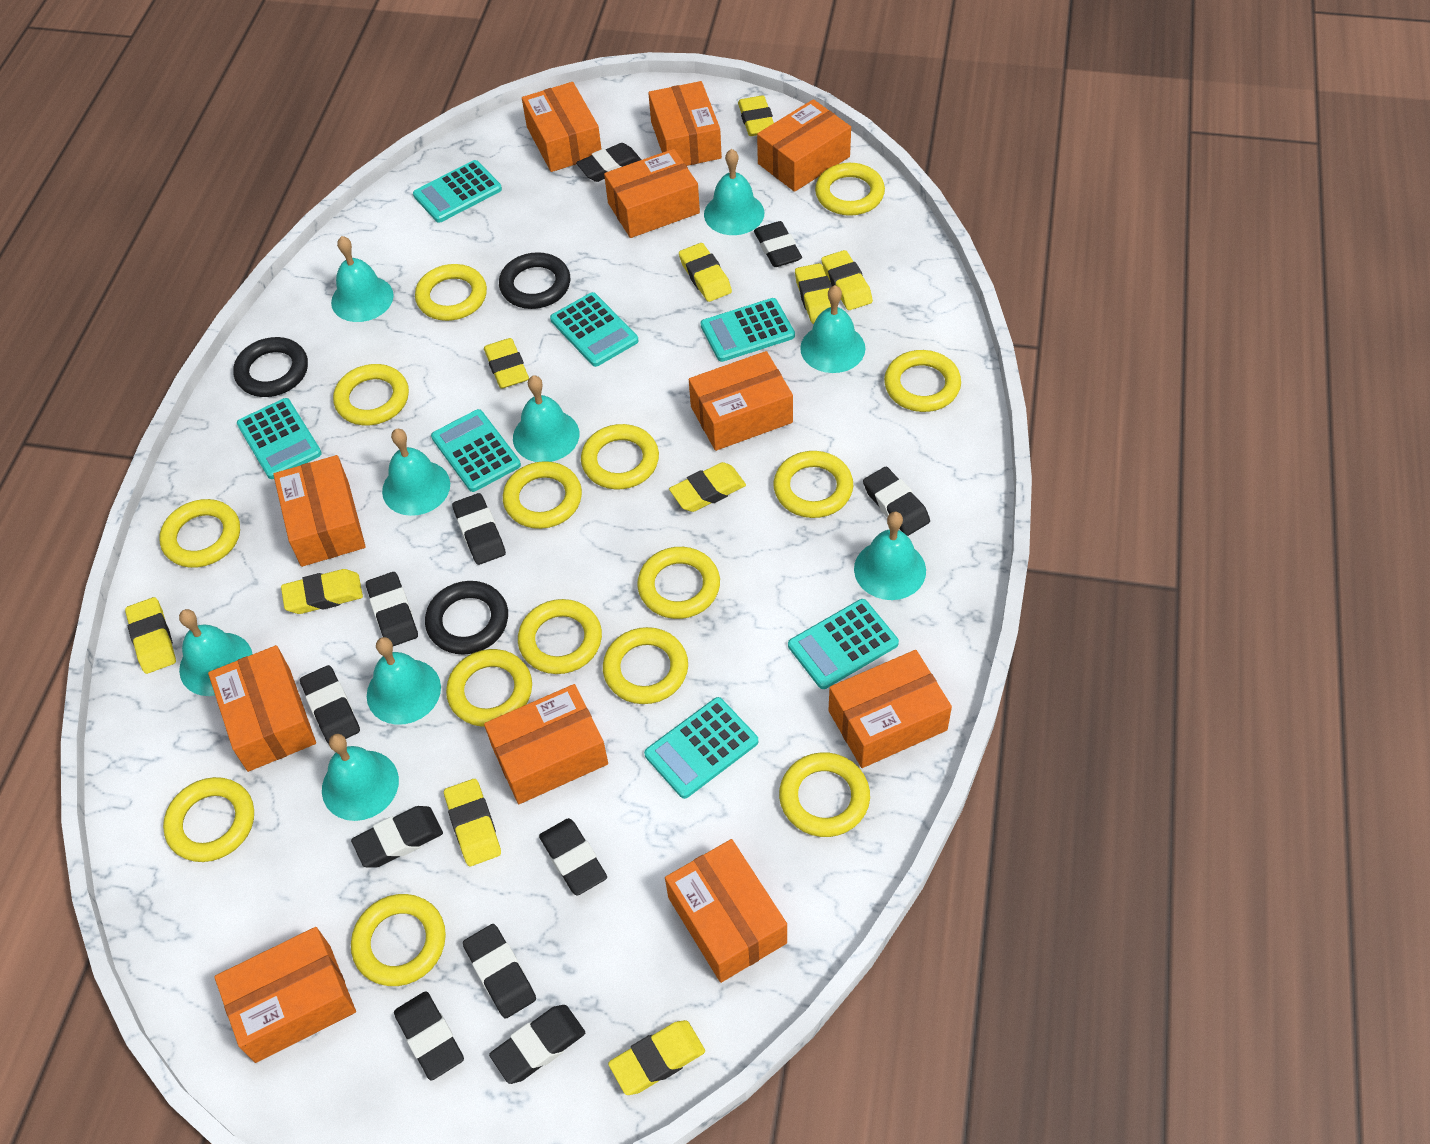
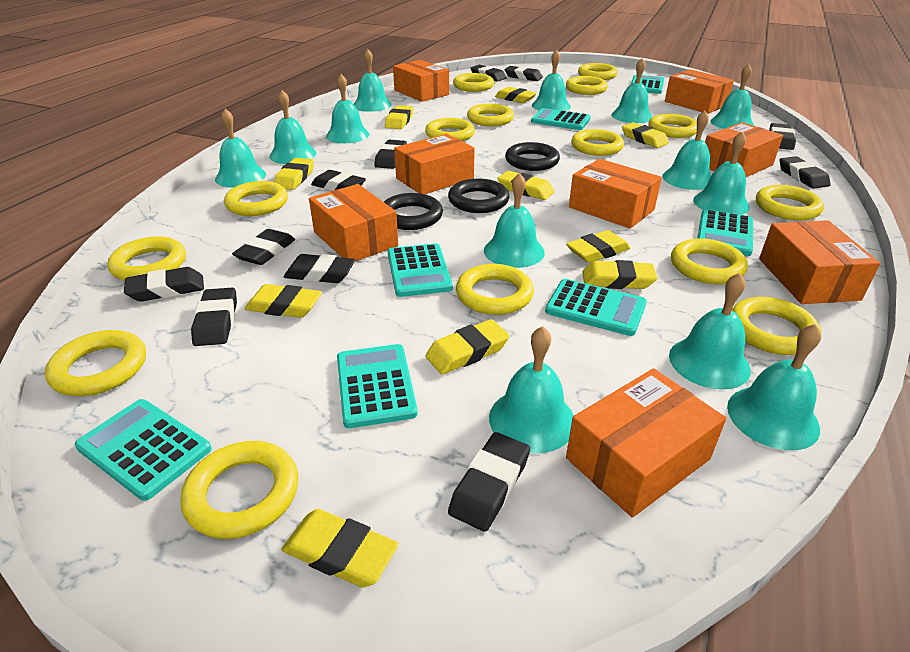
orange box: [208,645,316,772] [214,927,356,1063] [273,455,366,567] [484,684,608,804] [522,82,601,172] [604,149,700,238] [648,81,722,166] [665,839,787,983] [689,351,793,451] [757,99,851,192] [828,650,952,768] = 11 -> [309,184,398,261] [393,60,449,102] [394,134,475,194] [566,368,726,518] [569,159,662,229] [665,69,734,114] [705,122,783,177] [759,220,880,304] = 8
turquoise bell: [179,609,252,696] [322,734,399,821] [331,236,394,322] [367,637,441,725] [382,429,450,516] [513,375,579,462] [704,149,764,235] [800,285,865,373] [854,512,926,600] = 9 -> [215,109,266,188] [269,90,316,164] [326,74,369,143] [354,49,392,112] [484,173,545,268] [489,326,574,453] [532,49,571,111] [612,58,652,123] [662,111,711,190] [669,273,751,390] [693,131,750,215] [711,64,754,129] [727,324,821,450] = 13

